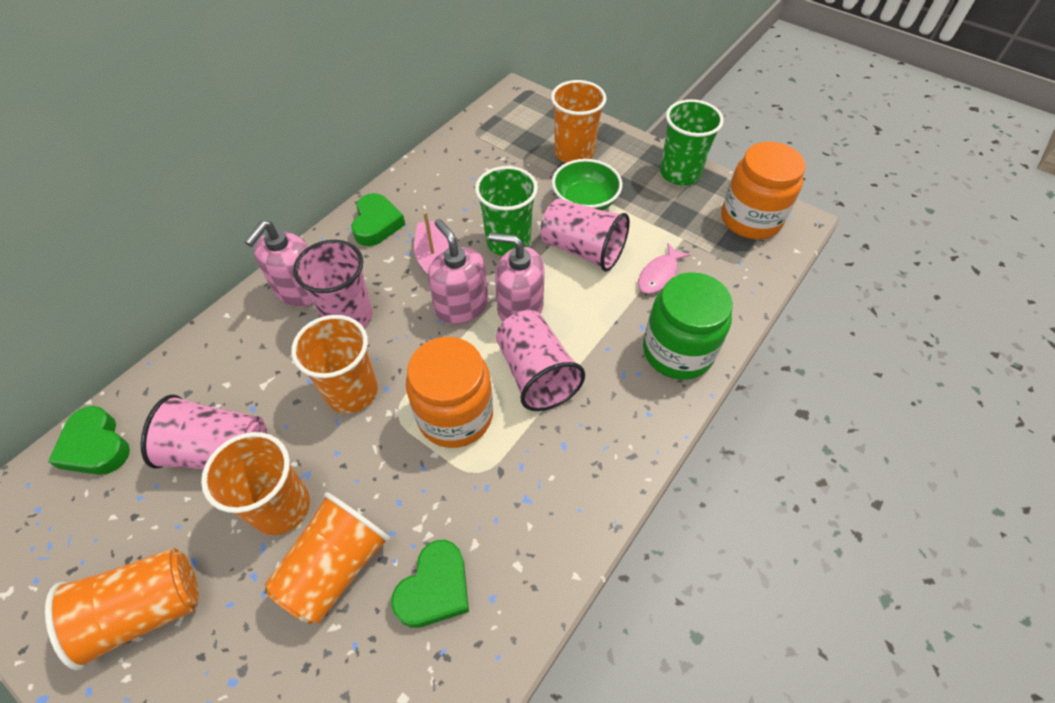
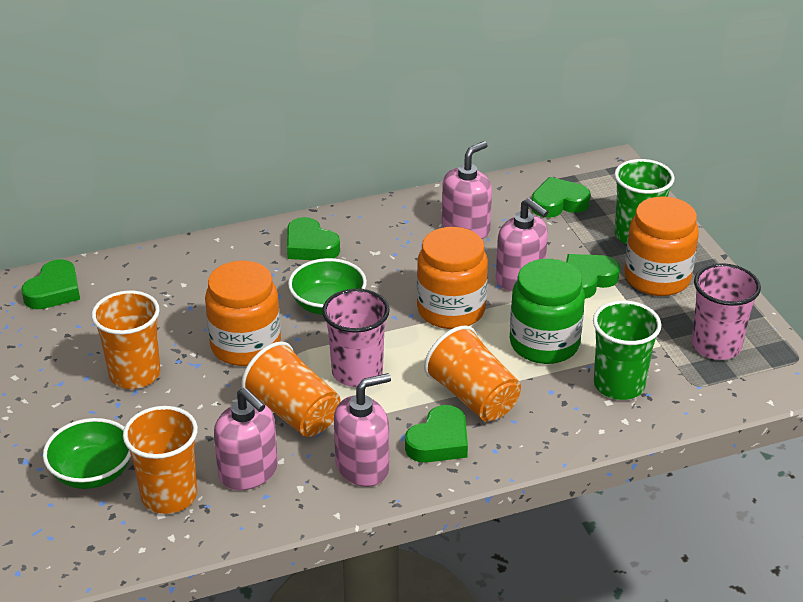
green bowl: [552,159,623,211] = 1 -> [43,418,131,489] [288,258,367,315] = 2
green heart: [48,406,130,475] [351,193,405,246] [391,540,469,628] = 3 -> [21,259,80,309] [287,217,340,260] [405,405,468,463] [532,177,591,218] [566,254,620,299] = 5
orange cup: [45,548,199,670] [201,432,310,535] [264,492,391,624] [291,315,378,413] [551,80,606,163] = 5 -> [91,290,160,389] [123,406,198,514] [241,341,341,437] [424,326,521,422] = 4
orange jar: [406,337,493,448] [721,142,806,239] = 2 -> [205,261,281,366] [417,227,488,329] [624,196,699,296] = 3
pink boat: [414,212,449,274] = 1 -> none = 0
pink cup: [140,394,267,469] [293,240,373,327] [496,310,585,411] [541,199,630,272] = 4 -> [322,289,390,387] [692,263,761,360] = 2
pink fish: [638,243,691,294] = 1 -> none = 0
pink soap dispenser: [245,221,314,307] [428,219,488,324] [489,233,545,322] = 3 -> [214,387,278,491] [334,373,391,487] [442,141,492,239] [496,198,548,291] = 4

